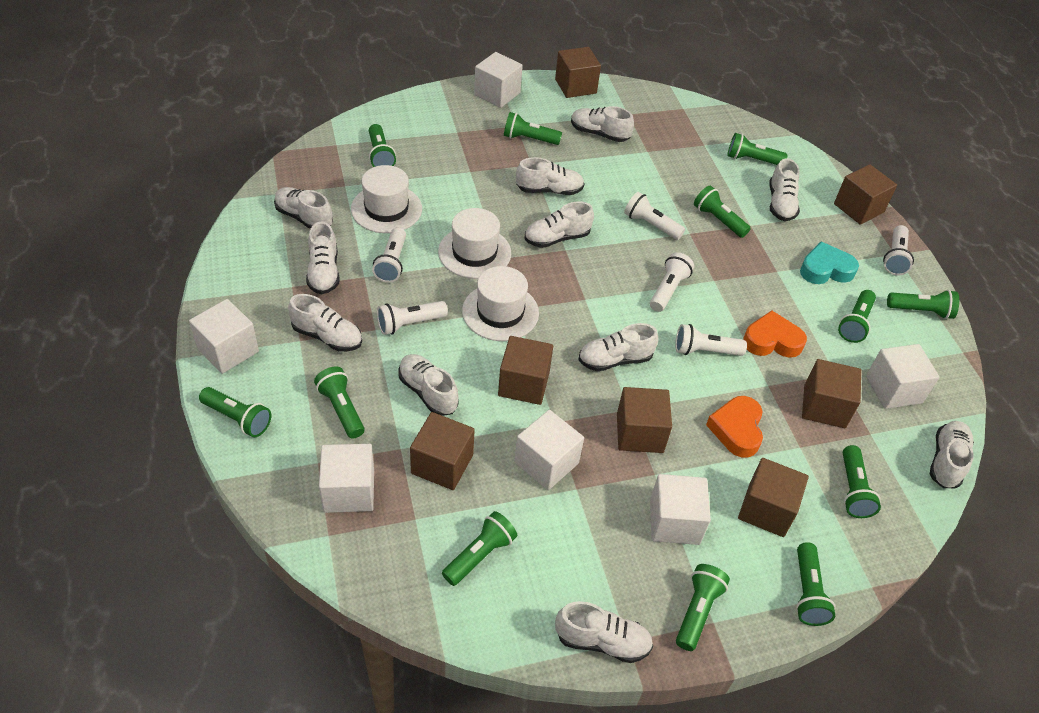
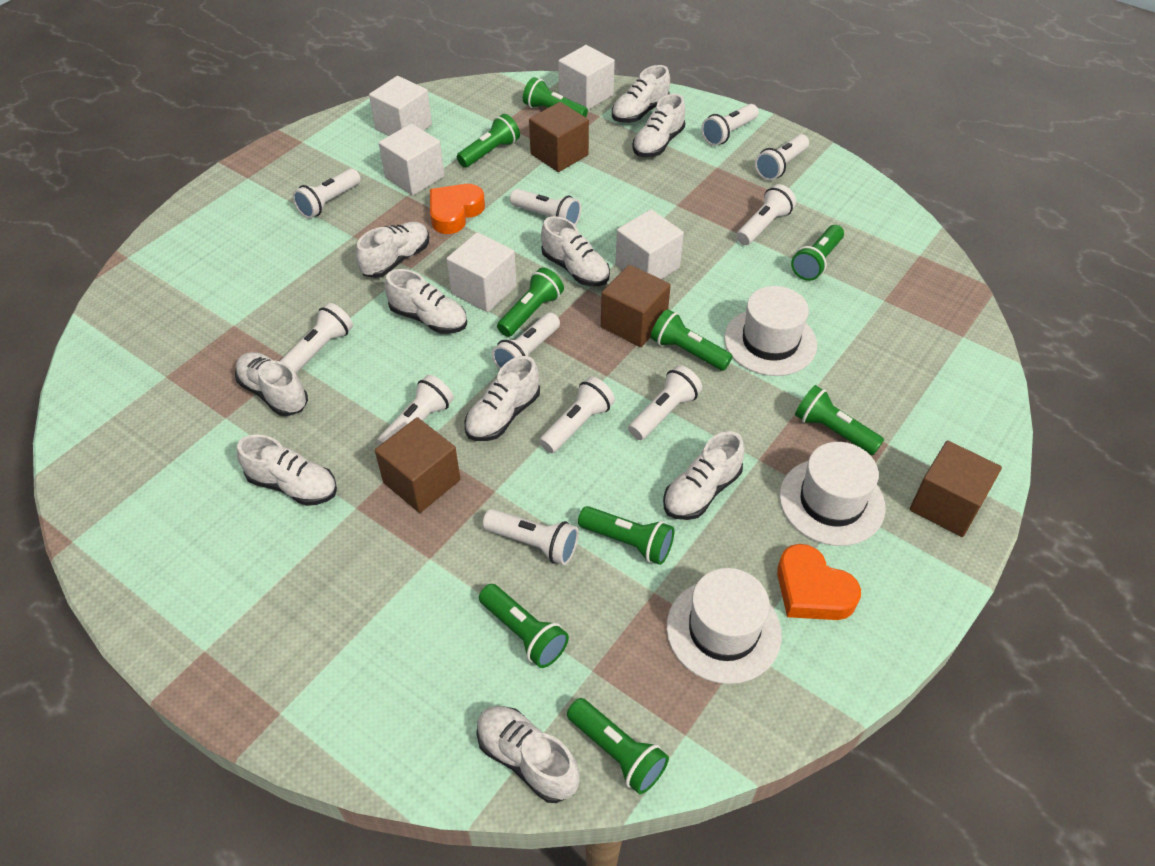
brown cube: [410,412,475,490] [498,336,553,405] [555,47,601,98] [617,387,672,453] [738,458,809,537] [802,359,861,428] [834,164,897,225] = 7 -> [375,417,460,513] [529,102,589,172] [601,265,671,347] [910,441,1002,537] = 4
green flashlight: [199,387,271,437] [314,366,364,439] [369,124,396,167] [442,511,517,586] [504,112,562,145] [676,564,730,651] [694,186,751,238] [728,133,788,165] [796,542,836,626] [838,290,876,343] [843,445,881,518] [887,290,959,319] = 12 -> [457,114,520,168] [479,584,569,668] [497,268,564,337] [523,77,588,117] [567,698,669,794] [578,506,674,565] [651,309,733,371] [791,225,844,281] [795,385,884,455] = 9
turquoise heart: [800,242,859,284] = 1 -> none = 0
white cube: [189,299,259,374] [319,444,374,513] [474,52,523,108] [514,410,584,490] [650,474,711,545] [866,344,939,409] = 6 -> [369,76,432,136] [379,124,444,196] [446,232,517,312] [558,45,615,110] [615,209,684,279] = 5
white flashlight: [372,227,406,283] [377,301,448,335] [624,192,685,240] [650,252,694,312] [675,324,747,356] [883,225,914,275] = 6 -> [280,303,353,373] [292,169,360,219] [377,375,454,446] [483,509,579,565] [492,313,560,370] [510,189,581,226] [539,377,615,453] [628,365,702,440] [701,104,759,146] [736,184,796,245] [755,134,809,181] = 11
white shoe: [274,187,333,229] [288,294,362,352] [306,222,340,294] [398,354,458,416] [516,157,585,195] [524,201,594,248] [555,601,653,663] [571,106,634,142] [578,323,658,371] [769,158,800,221] [930,421,974,488] = 11 -> [235,352,308,416] [237,434,337,506] [356,222,429,278] [385,269,467,334] [465,356,540,441] [476,706,580,803] [541,216,610,286] [612,65,670,123] [632,93,685,157] [663,431,745,520] = 10

